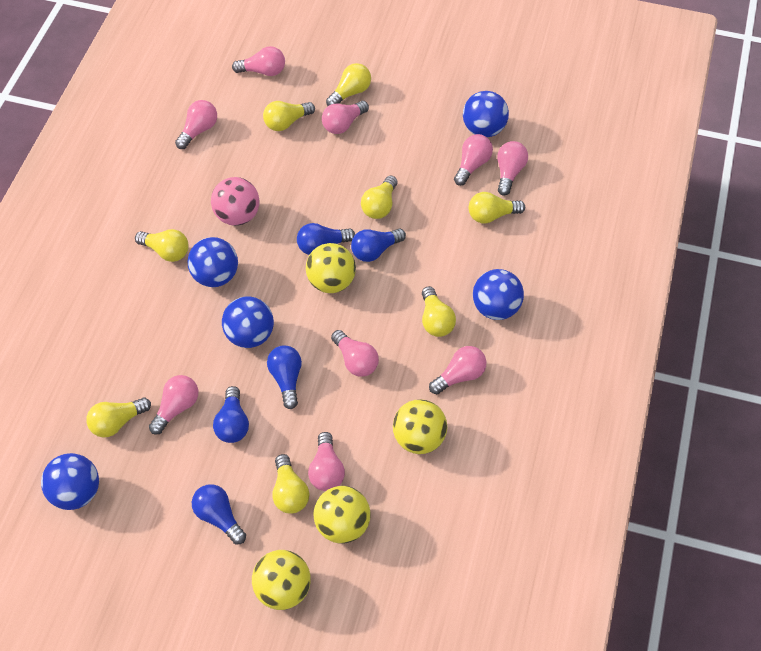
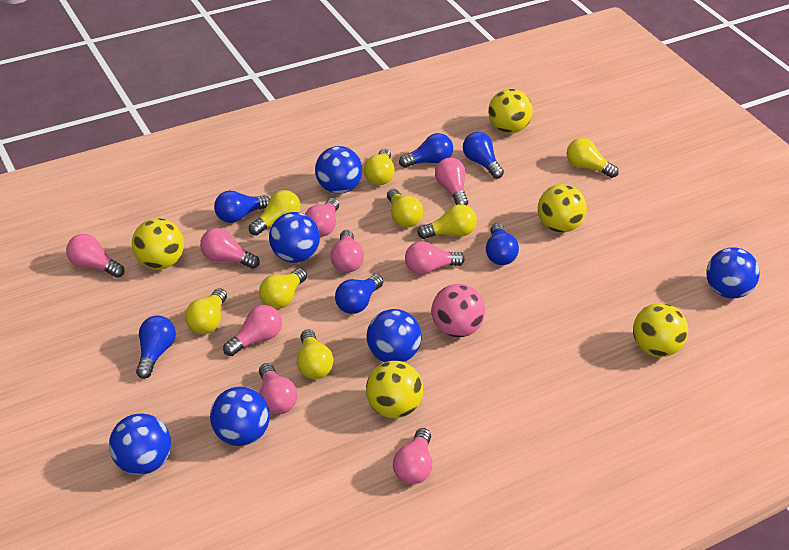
blue ball: [41,453,99,510] [188,237,238,287] [222,296,274,348] [463,91,509,137] [473,269,524,320] = 5 -> [109,414,171,475] [210,386,270,446] [269,212,320,263] [315,146,362,194] [366,309,422,362] [706,247,760,299] = 6
blue light bulb: [192,484,246,544] [213,386,249,443] [267,345,302,409] [297,223,355,255] [351,229,406,262] = 5 -> [136,315,176,379] [214,191,270,223] [335,274,383,314] [399,133,453,168] [463,132,504,179] [486,223,519,265] = 6
yellow ball: [252,550,311,610] [306,243,356,293] [313,486,371,544] [393,399,447,454] = 4 -> [132,218,184,270] [366,361,423,418] [488,89,533,133] [538,184,587,233] [633,303,688,357] = 5

